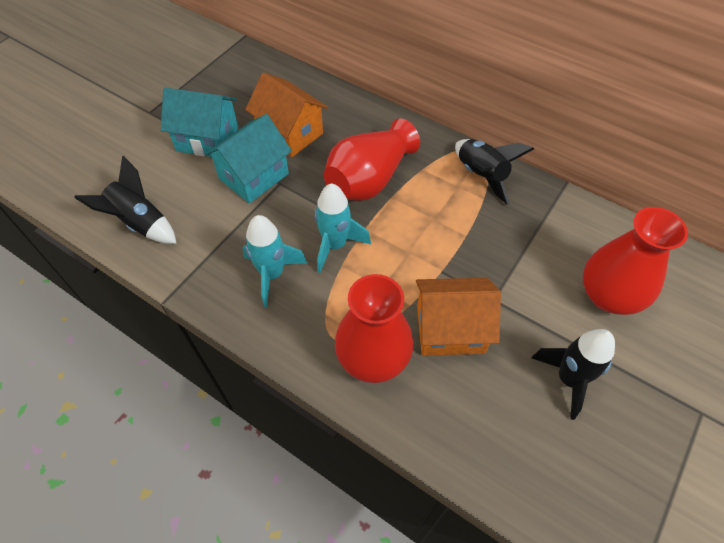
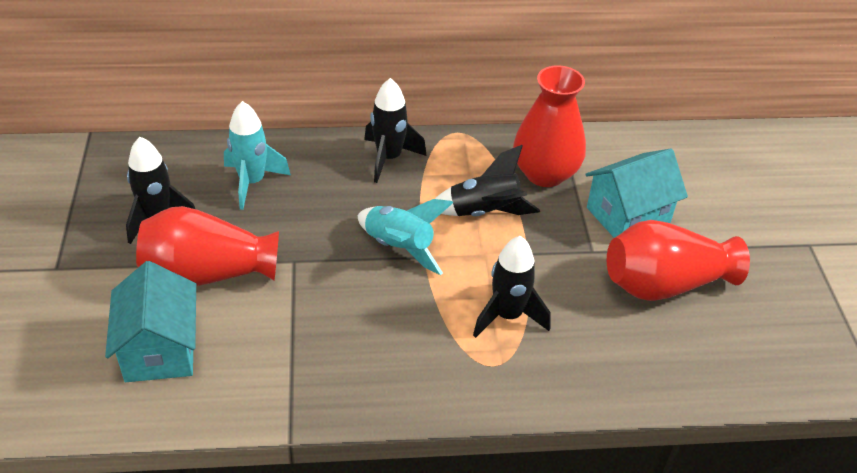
black rocket: [74,156,177,244] [455,139,534,205] [532,329,615,420] = 3 -> [126,137,195,244] [364,78,427,183] [435,145,540,216] [473,236,550,338] = 4
orange house: [245,72,328,157] [416,278,501,356] = 2 -> none = 0

